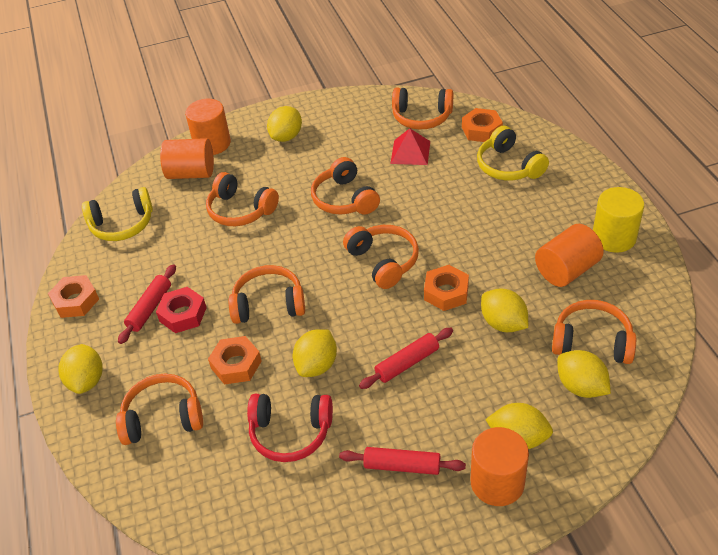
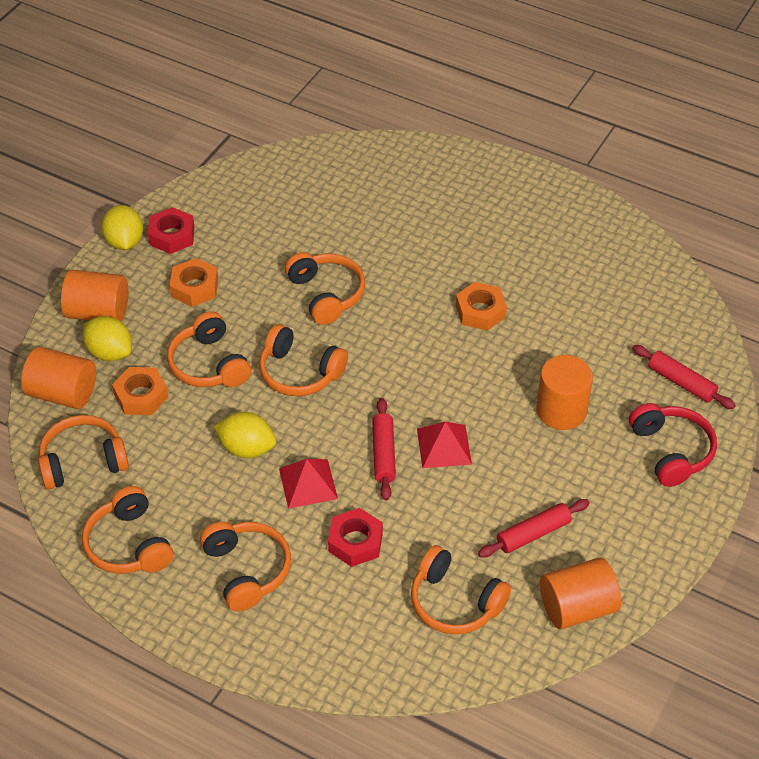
orange nut: [48,275,99,318] [208,336,262,385] [424,265,469,311] [462,108,503,142] = 4 -> [112,367,168,415] [170,258,218,307] [456,282,507,331] = 3
red nut: [156,287,207,333] = 1 -> [148,207,194,254] [328,508,383,567] = 2
red pyramid: [390,128,430,165] = 1 -> [279,459,338,509] [417,421,472,468] = 2
yellow cylinder: [593,187,644,253] = 1 -> none = 0
yellow headphones: [82,187,153,241] [477,126,549,180] = 2 -> none = 0
yellow lemon: [58,344,103,394] [267,106,302,142] [293,329,337,377] [481,288,528,332] [485,403,553,449] [557,350,611,398] = 6 -> [83,316,132,361] [101,205,143,250] [214,412,276,458] = 3

